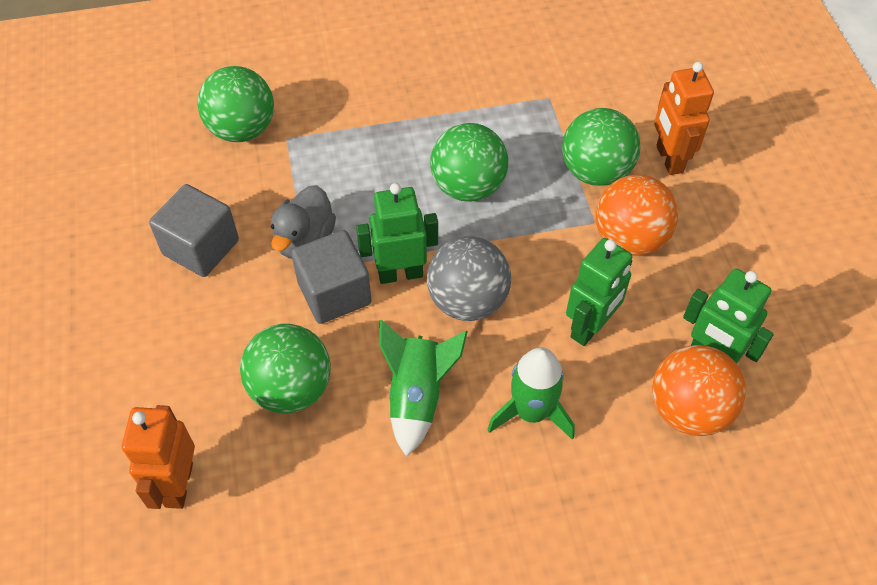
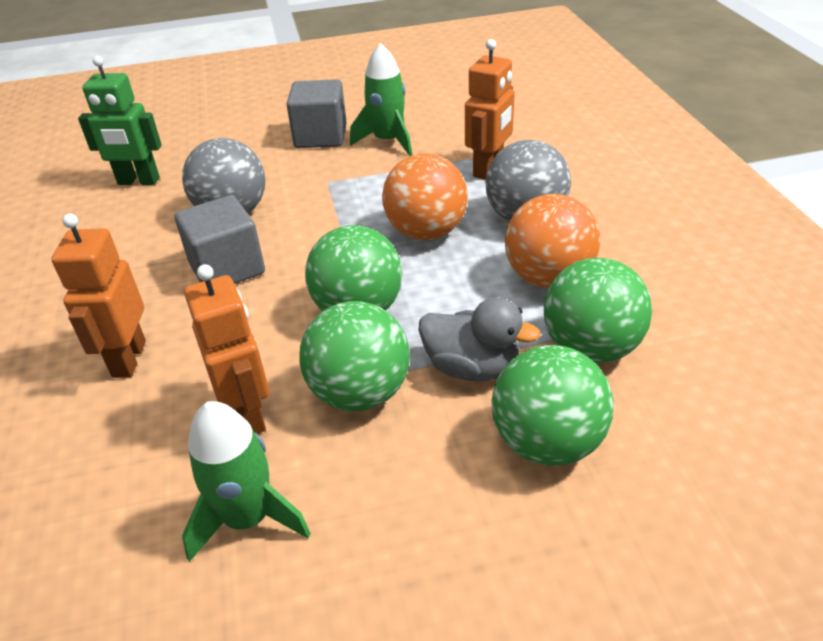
green robot: [356,183,438,284] [566,238,632,346] [683,268,774,364] = 3 -> [78,56,162,185] = 1
grey ball: [427,236,511,321] = 1 -> [182,138,266,213] [485,140,571,222] = 2
orange robot: [122,405,195,509] [654,62,714,175] = 2 -> [51,214,146,378] [184,264,269,434] [465,39,515,180] = 3

